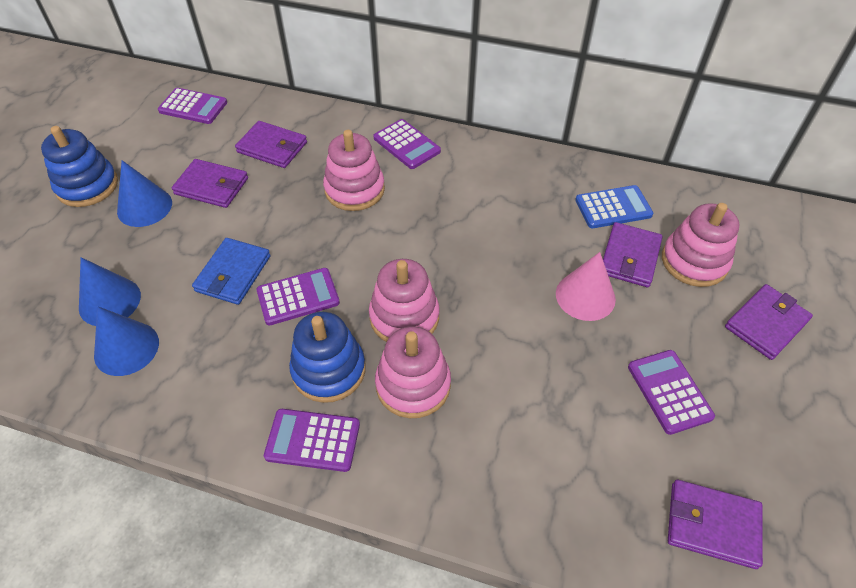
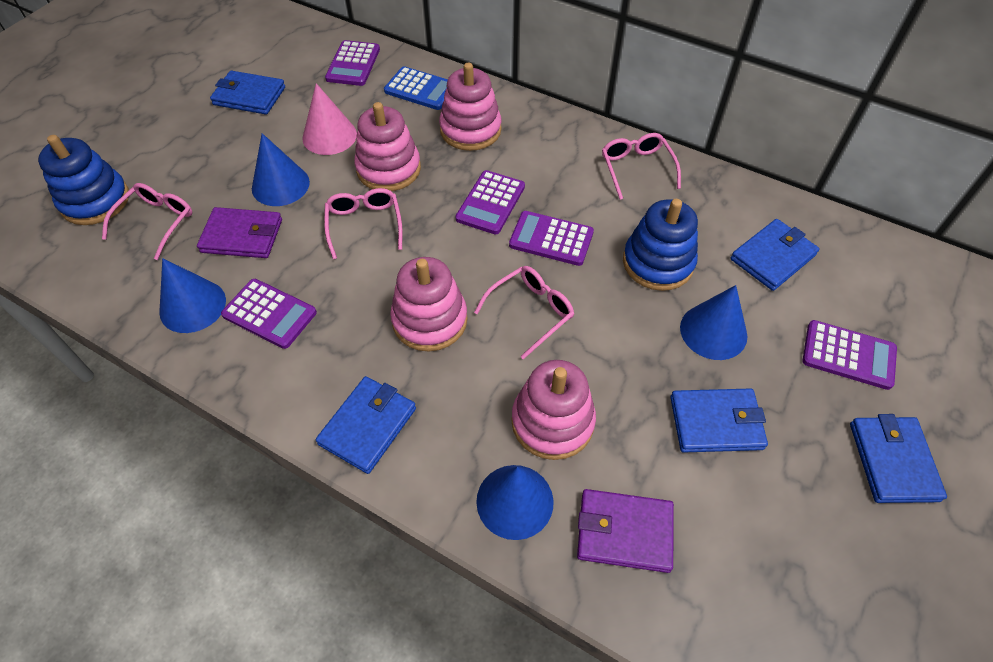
blue cone: [79,257,141,326] [94,306,159,376] [117,160,172,227] = 3 -> [159,258,226,333] [252,133,310,206] [476,465,554,540] [680,285,747,360] = 4
blue wallet: [192,238,271,305] = 1 -> [210,71,285,114] [316,376,416,474] [670,388,768,453] [730,219,820,291] [850,414,947,503] = 5
pink glasses: none = 0 -> [102,183,192,260] [324,188,402,259] [474,266,574,360] [602,133,681,200] = 4
purple wallet: [172,159,248,208] [235,121,307,168] [603,222,663,287] [668,480,763,569] [725,284,813,360] = 5 -> [197,207,282,258] [577,489,674,573] = 2

